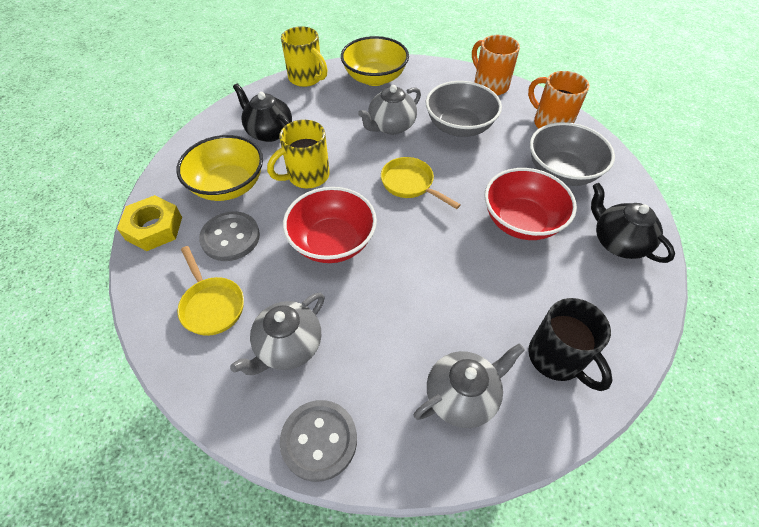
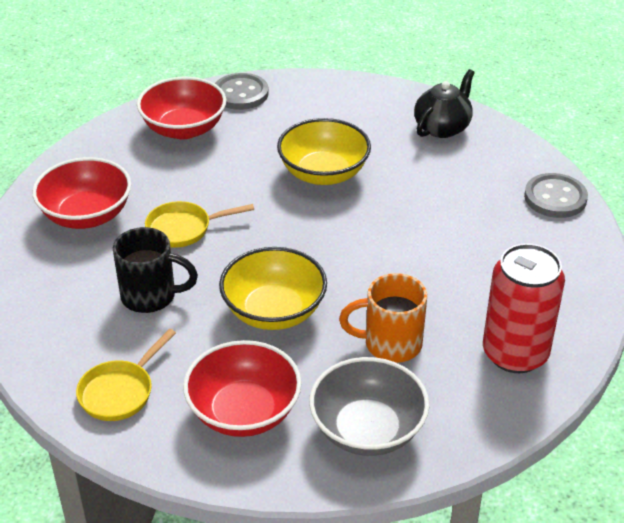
black teapot: [233,83,292,142] [591,183,675,263] = 2 -> [414,69,475,138] = 1
grey bowl: [426,81,502,137] [530,122,615,186] = 2 -> [309,357,429,456] = 1
grey teapot: [230,293,324,375] [358,85,421,135] [414,343,525,428] = 3 -> none = 0
orange mug: [472,35,520,96] [528,71,589,128] = 2 -> [339,273,427,363] = 1
red bowl: [283,187,377,263] [484,168,577,240] = 2 -> [32,157,131,229] [137,77,226,139] [183,340,302,437] = 3
red can: none = 0 -> [483,243,565,373] = 1
yellow mug: [267,120,330,188] [281,26,328,87] = 2 -> none = 0
yellow nut: [117,195,182,251] = 1 -> none = 0

